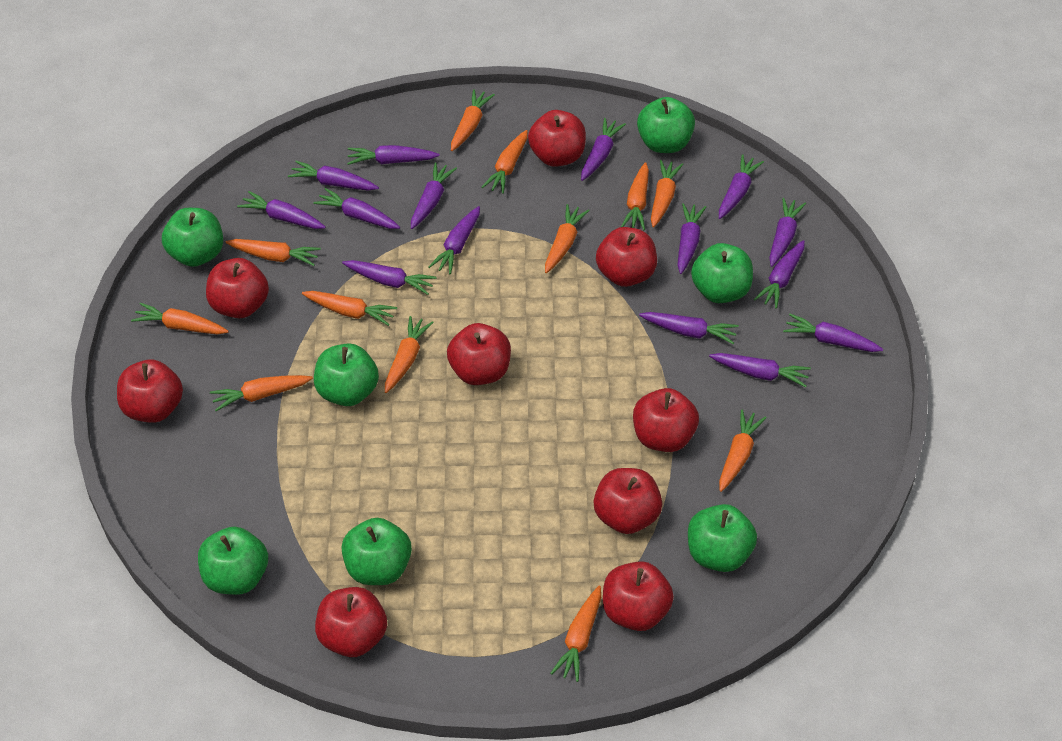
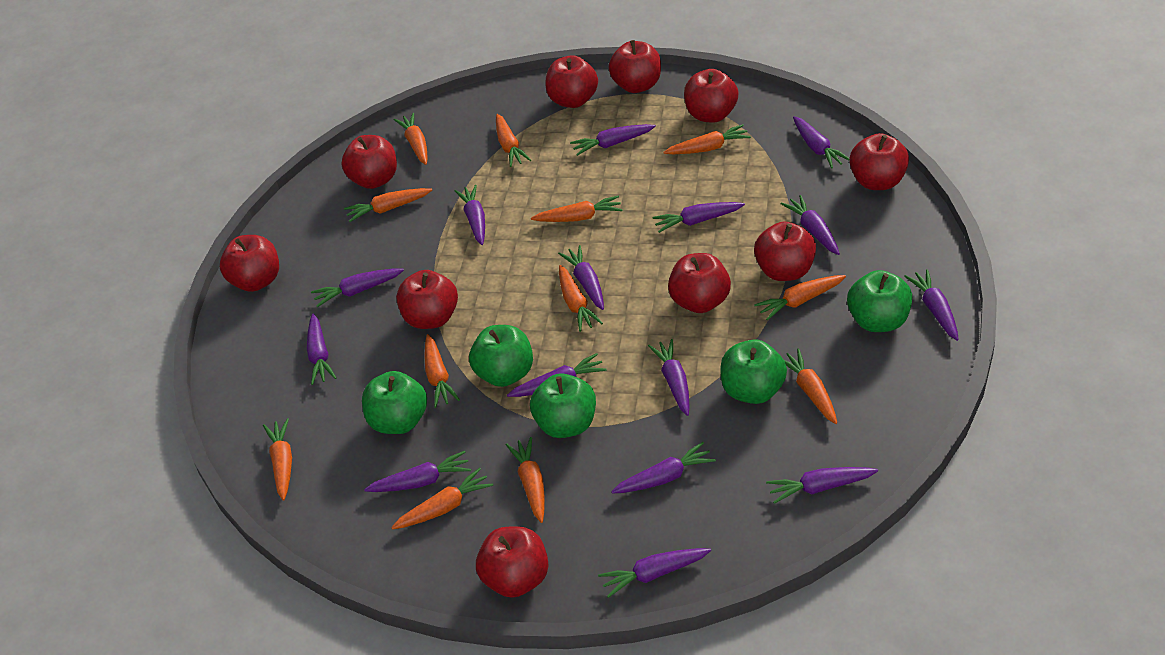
green apple: [162,208,223,267] [198,527,268,595] [314,343,379,406] [341,518,412,585] [637,97,695,153] [688,504,757,572] [691,243,753,303] = 7 -> [362,371,427,434] [469,325,533,387] [530,373,596,438] [721,339,787,404] [847,270,912,332] = 5
red apple: [117,360,183,423] [206,258,269,318] [315,587,387,657] [447,323,511,385] [528,110,586,167] [594,468,662,534] [596,227,657,287] [603,561,674,631] [633,388,699,452] = 9 -> [220,235,279,292] [341,135,397,189] [396,270,458,329] [476,526,549,598] [545,55,598,108] [609,40,661,93] [668,253,731,313] [684,69,738,123] [754,221,816,281] [849,133,909,190] = 10

